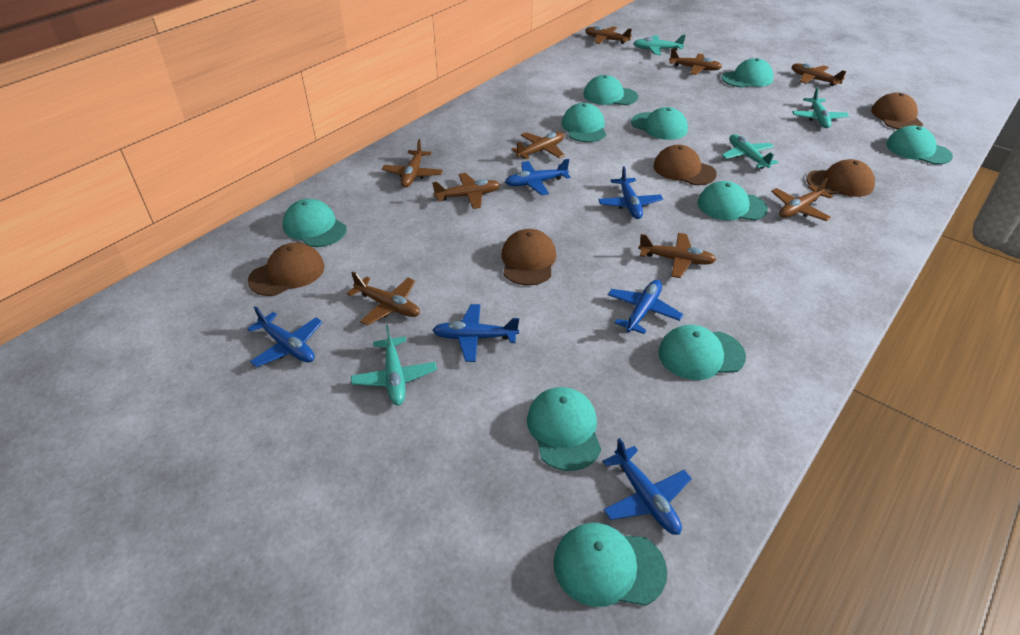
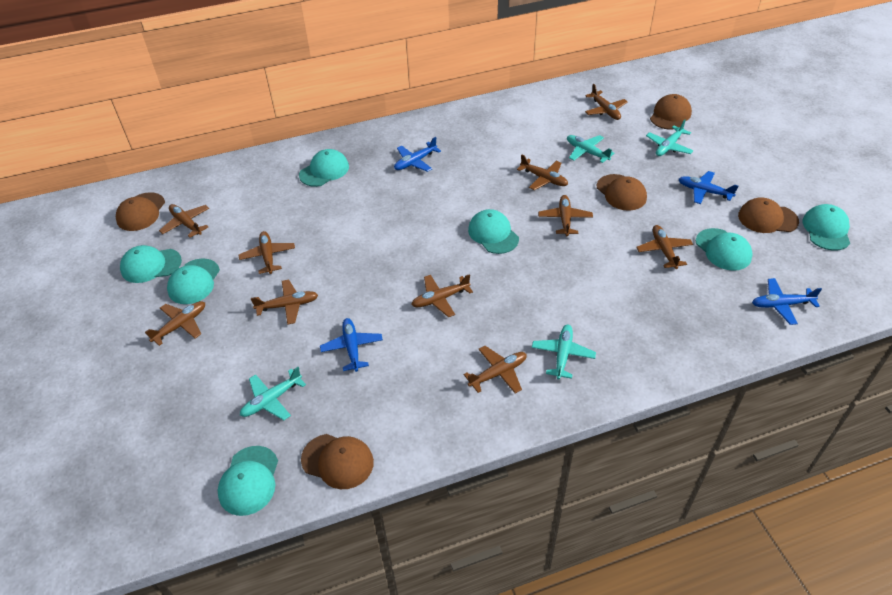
blue plane: [247,306,323,367] [433,304,519,362] [505,159,570,196] [598,166,663,219] [603,438,692,535] [608,280,683,334] = 6 -> [320,318,383,372] [394,137,441,172] [679,171,738,204] [752,278,822,325] = 4
brown plane: [347,271,420,326] [382,139,443,187] [432,173,501,209] [511,132,565,159] [585,26,632,44] [638,233,716,278] [669,48,722,75] [771,178,833,221] [792,63,846,86] = 9 -> [145,301,205,346] [159,204,209,238] [239,231,295,274] [251,280,318,325] [411,274,473,317] [464,346,527,394] [517,154,568,190] [538,195,593,236] [585,84,628,120] [636,225,693,269] = 10
turquoise cap: [283,199,347,247] [527,387,601,471] [554,523,667,607] [562,103,606,142] [583,75,638,105] [631,107,688,140] [658,325,746,380] [697,181,768,221] [722,58,774,88] [886,125,953,165] = 10 -> [120,245,182,283] [167,258,220,304] [218,446,278,516] [299,149,349,187] [468,209,519,254] [696,228,753,271] [803,204,850,251] = 7

